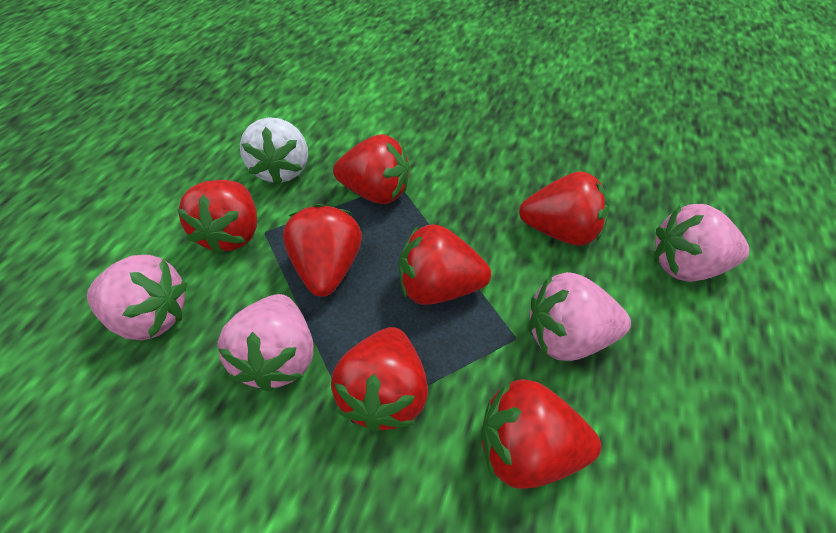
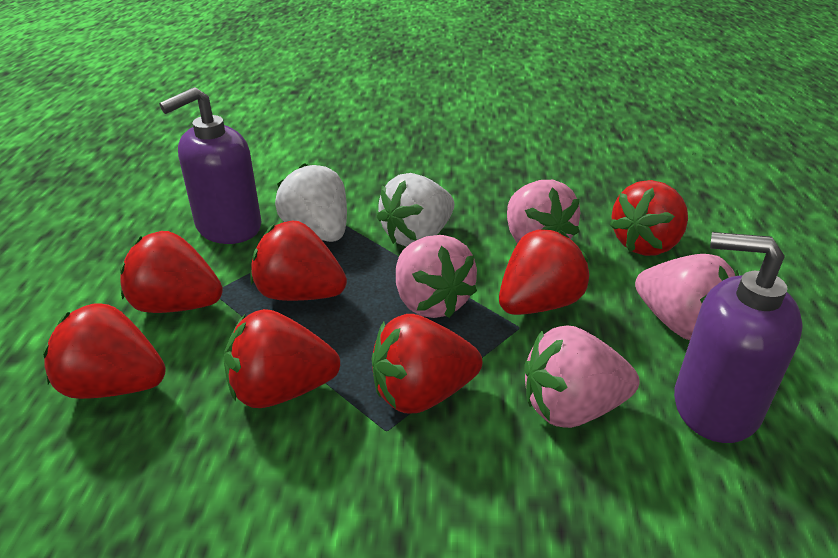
purple soap dispenser: none = 0 -> [159,87,261,244] [674,232,803,443] = 2
white strawberry: [240,117,308,185] = 1 -> [275,163,347,242] [376,173,455,247] = 2

